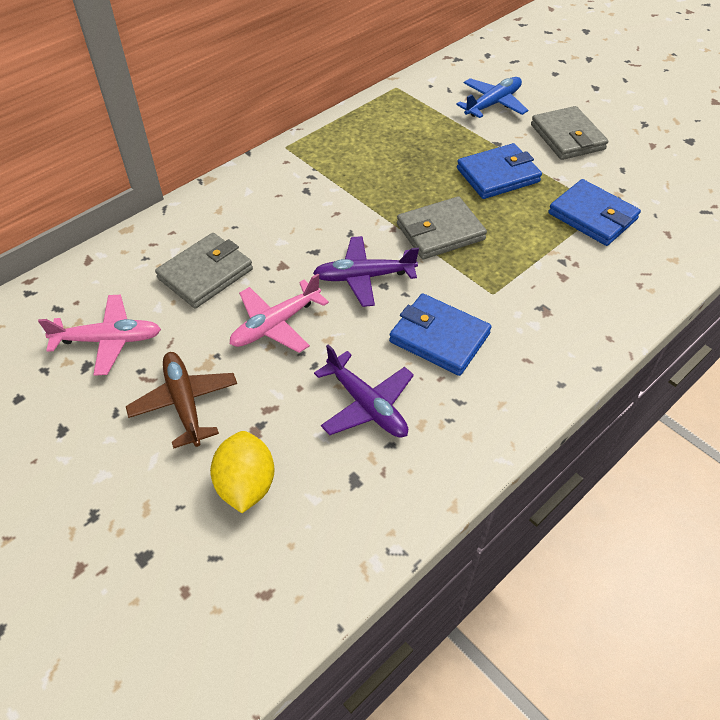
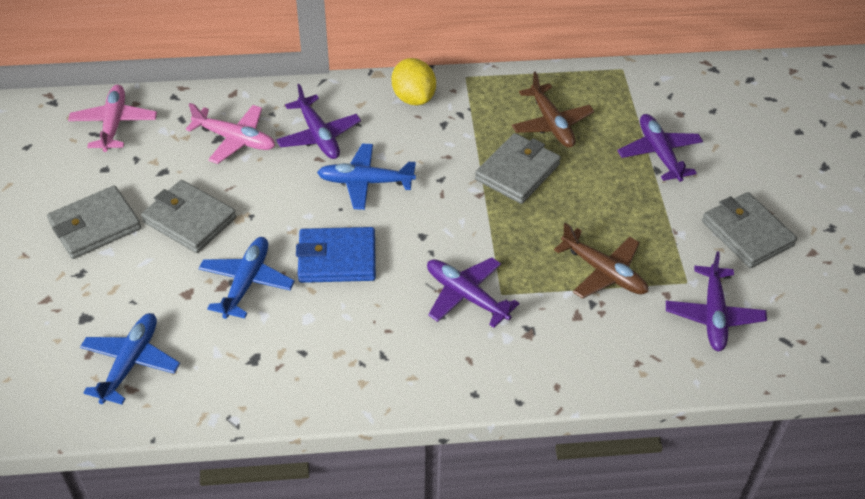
blue plane: [456,77,528,118] = 1 -> [80,313,180,404] [199,237,295,319] [317,144,416,210] = 3
blue wallet: [389,293,492,376] [457,143,542,199] [548,179,641,246] = 3 -> [296,227,376,283] = 1
brown plane: [126,352,237,448] = 1 -> [512,72,594,148] [554,223,648,299] = 2
grey wallet: [155,233,253,308] [397,196,487,259] [531,106,608,160] = 3 -> [47,186,141,259] [141,180,236,253] [475,133,561,204] [702,192,797,268] = 4
purple plane: [313,236,419,307] [314,344,414,438] = 2 -> [276,84,361,159] [427,257,519,328] [617,114,703,182] [666,251,767,351] = 4

